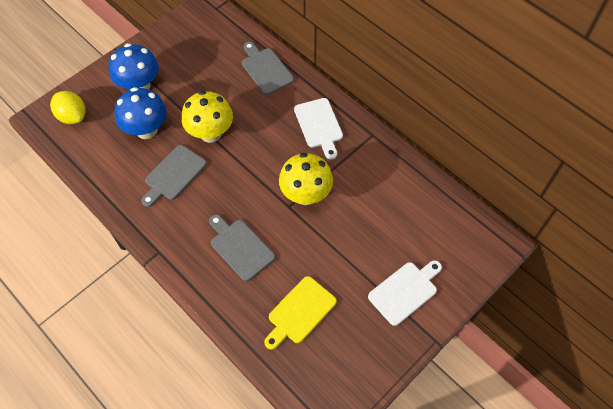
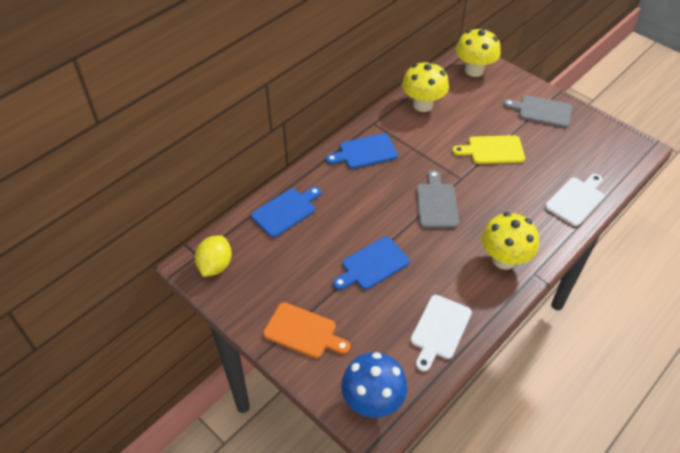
blue cutting board: none = 0 -> [251,187,321,238] [326,133,398,169] [333,237,410,290] = 3
blue mushroom: [109,43,159,90] [115,87,167,139] = 2 -> [341,352,408,418] = 1
grey cutting board: [141,145,206,207] [209,215,275,281] [242,42,294,95] = 3 -> [416,170,459,228] [503,95,572,128] = 2
orange cutting board: none = 0 -> [263,302,350,358] = 1
yellow mushroom: [181,91,233,143] [279,153,333,205] = 2 -> [402,61,449,112] [456,28,501,77] [481,212,539,270] = 3

